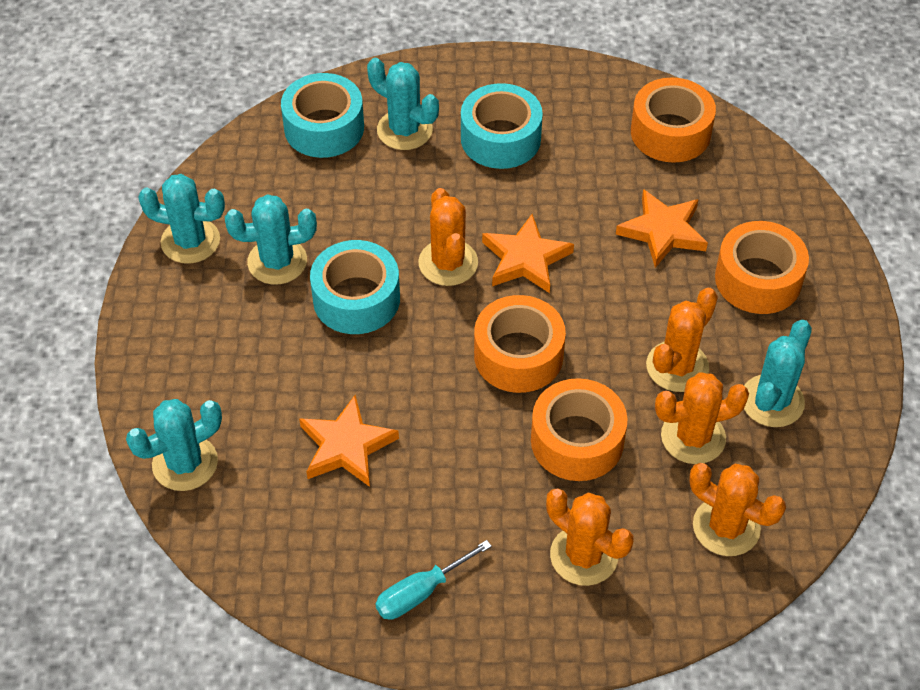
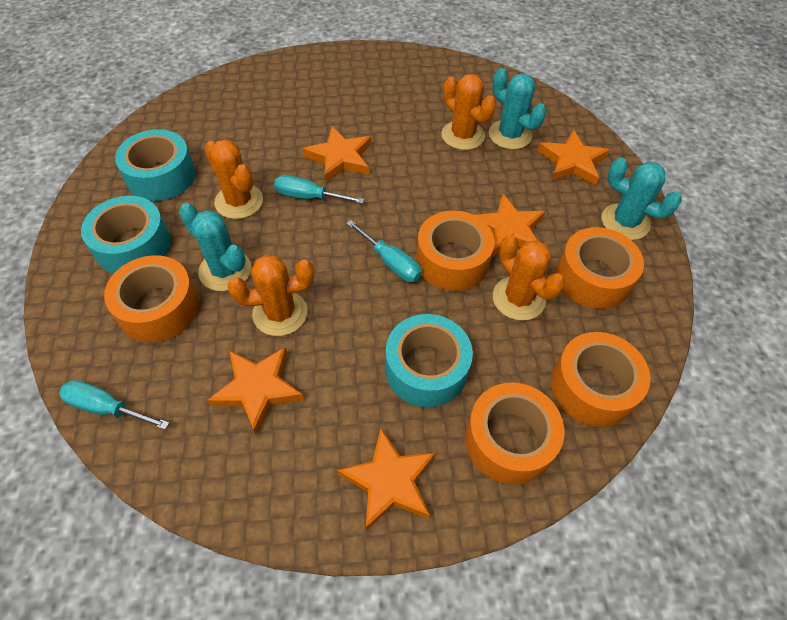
orange cactus: [418,188,478,286] [546,488,634,586] [646,288,718,392] [655,372,749,464] [689,463,786,556] = 5 -> [205,139,263,219] [228,254,314,336] [441,74,496,150] [493,235,565,321] = 4
orange star: [299,395,399,487] [482,214,574,293] [616,189,708,268] = 3 -> [207,347,304,434] [303,127,371,182] [337,428,436,531] [475,194,545,257] [537,130,610,186] = 5
orange tape: [474,295,566,393] [531,378,628,481] [631,77,716,163] [715,221,809,314] = 4 -> [104,255,199,342] [416,210,494,291] [465,383,564,485] [551,332,650,427] [556,227,644,309] = 5
turquoise cactus: [126,399,222,491] [138,174,225,264] [225,194,317,285] [367,58,439,150] [744,320,812,427] = 5 -> [179,203,251,291] [489,68,546,150] [601,157,682,240] = 3
turquoise screwdriver: [375,540,492,620] = 1 -> [59,380,169,430] [274,175,365,204] [346,220,422,282] = 3

